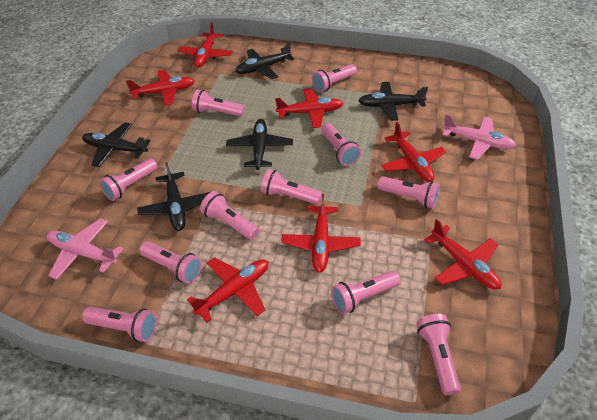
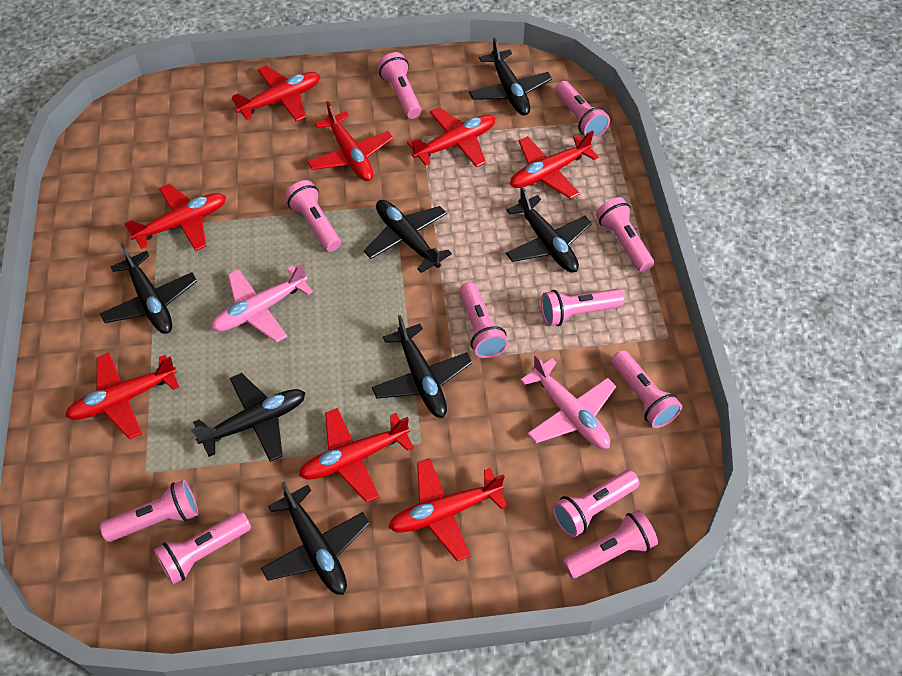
black plane: [82,122,151,167] [137,162,210,231] [226,119,293,170] [235,42,294,79] [358,82,428,121] = 5 -> [100,243,197,334] [191,373,305,462] [261,481,370,595] [364,200,452,273] [372,315,472,418] [469,37,552,115] [506,187,592,272] = 7
red plane: [126,70,195,105] [178,22,233,68] [187,257,269,323] [275,88,344,128] [281,194,361,273] [381,122,446,182] [424,219,501,290] = 7 -> [65,353,179,439] [124,184,226,251] [232,65,320,122] [299,408,414,503] [308,101,393,181] [388,458,508,561] [407,107,495,168] [510,130,599,199] = 8

